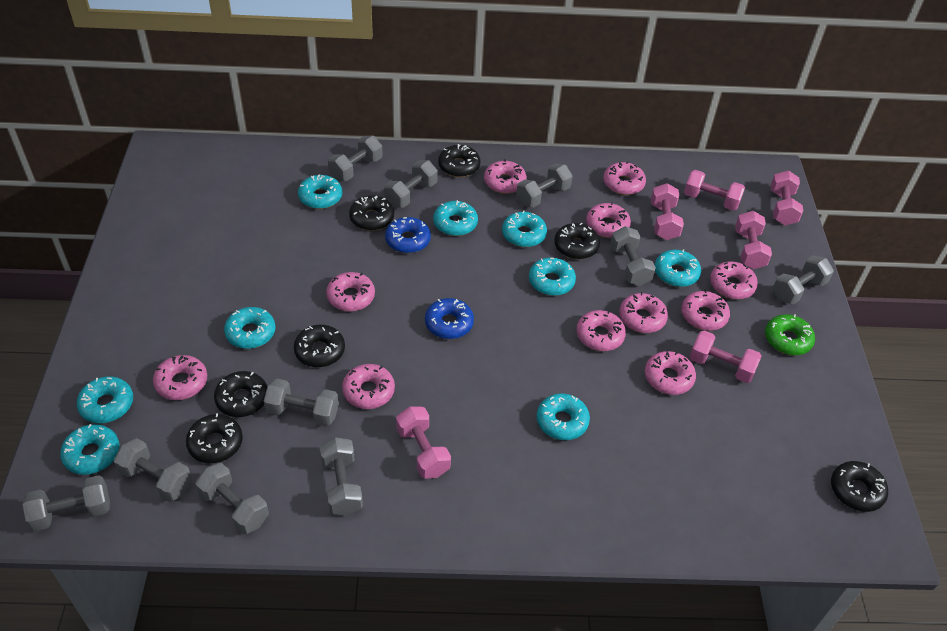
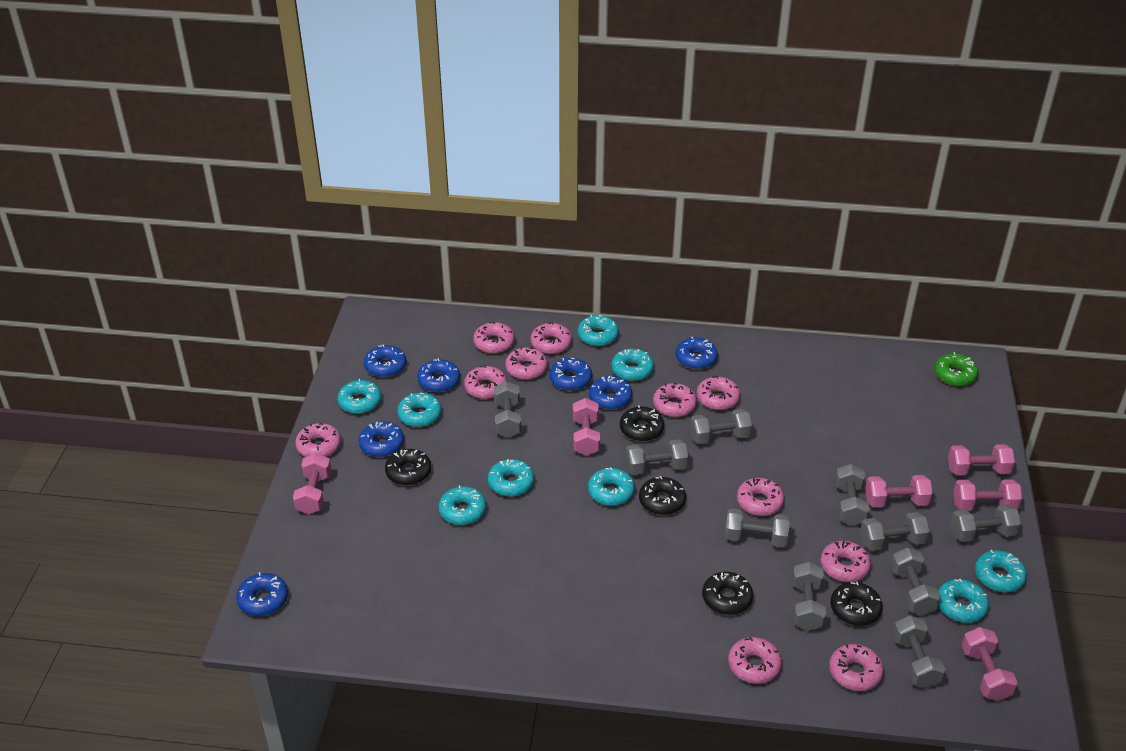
black donut: [186,413,243,463] [214,371,267,417] [294,325,345,367] [349,195,394,231] [438,144,480,177] [554,223,600,259] [831,461,888,512] = 7 -> [385,449,431,486] [620,405,664,441] [639,476,686,515] [702,572,753,615] [830,582,883,626] = 5
blue donut: [385,217,431,253] [425,298,474,339] = 2 -> [236,572,288,616] [358,422,404,457] [364,345,406,377] [417,358,460,392] [550,358,592,391] [589,376,632,410] [676,336,718,369] = 7

